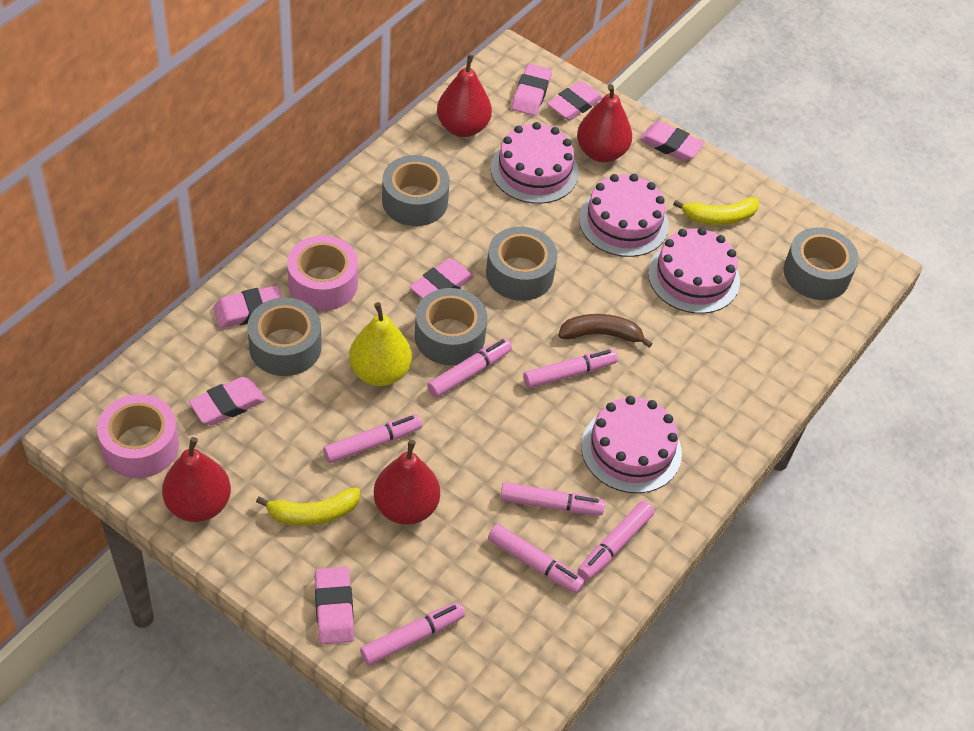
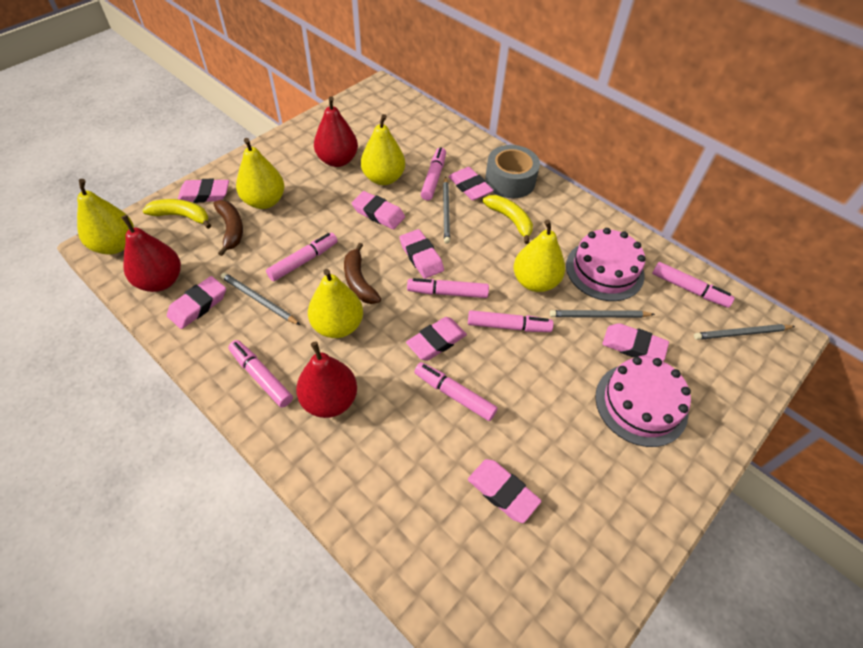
brown banana: [558,314,653,348] = 1 -> [214,200,243,256] [344,243,381,304] = 2
grey pencil: none = 0 -> [221,273,300,325] [443,176,450,244] [550,310,655,318] [694,324,795,340] = 4
grey tape: [247,297,322,376] [382,155,450,226] [415,288,488,365] [486,227,557,301] [784,227,859,300] = 5 -> [485,145,540,198] = 1
pink cake: [491,122,579,204] [579,174,669,257] [581,396,682,493] [648,227,740,314] = 4 -> [566,228,646,301] [595,357,691,447] = 2
pink eraser: [189,377,265,425] [213,285,282,328] [315,567,354,644] [410,258,474,299] [512,64,552,116] [547,81,603,120] [639,121,704,161] = 7 -> [167,276,226,329] [178,179,229,203] [352,191,405,229] [399,229,444,279] [406,317,467,361] [449,167,494,200] [468,459,541,523] [602,323,669,361] = 8
pink tape: [97,394,179,478] [287,235,358,311] = 2 -> none = 0
red pear: [162,437,231,522] [374,440,440,525] [437,54,492,137] [577,84,632,162] = 4 -> [121,215,181,292] [296,341,357,418] [314,96,358,167] = 3
yellow pear: [349,302,412,386] = 1 -> [77,179,134,255] [236,138,285,209] [308,269,363,338] [361,114,405,185] [514,220,565,292] = 5

